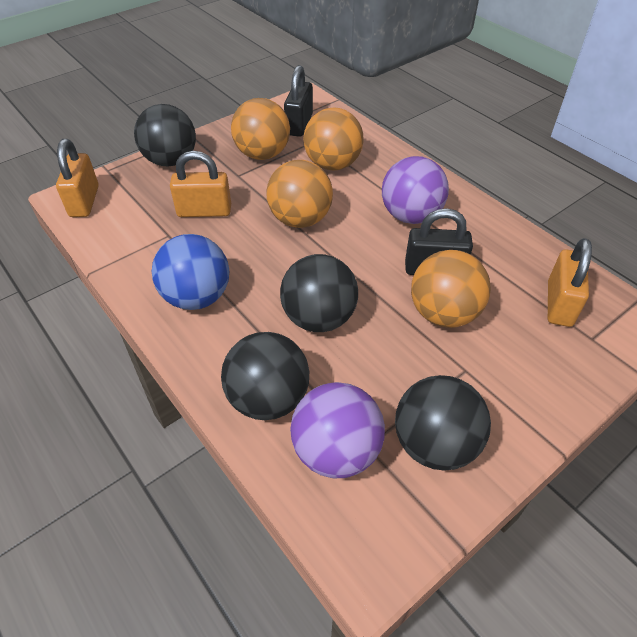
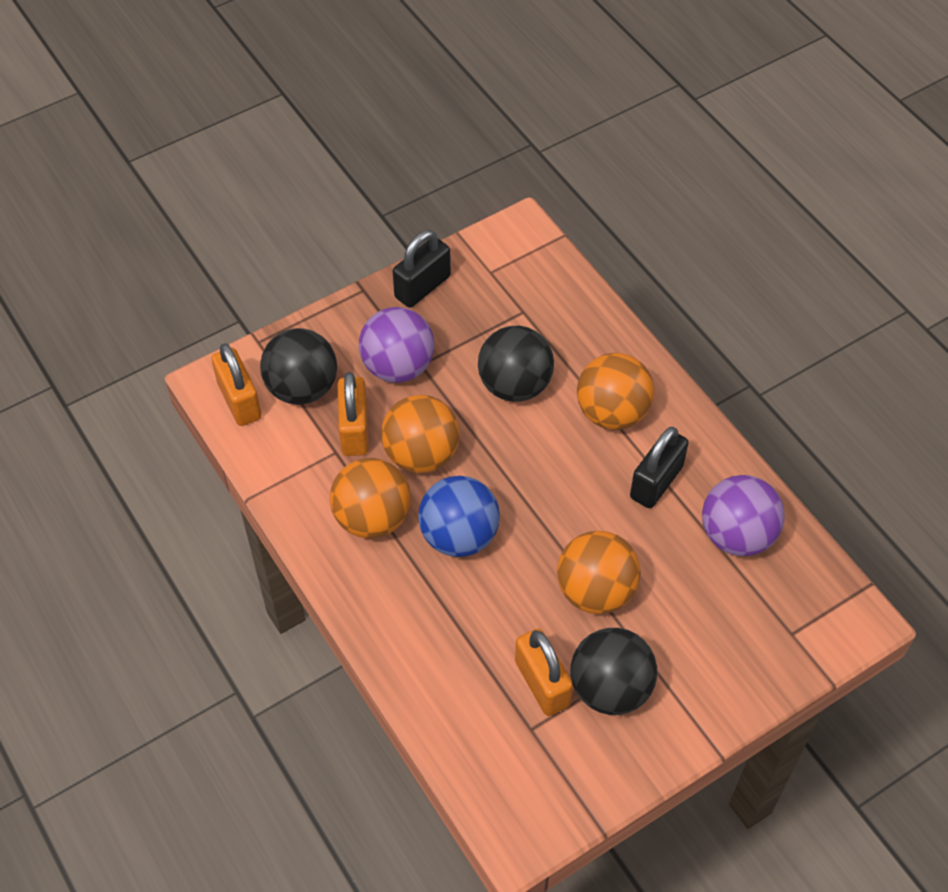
black ball: [134,104,196,167] [221,332,309,420] [280,254,358,332] [395,375,491,471] = 4 -> [260,328,337,405] [478,326,554,402] [571,628,657,715] = 3

